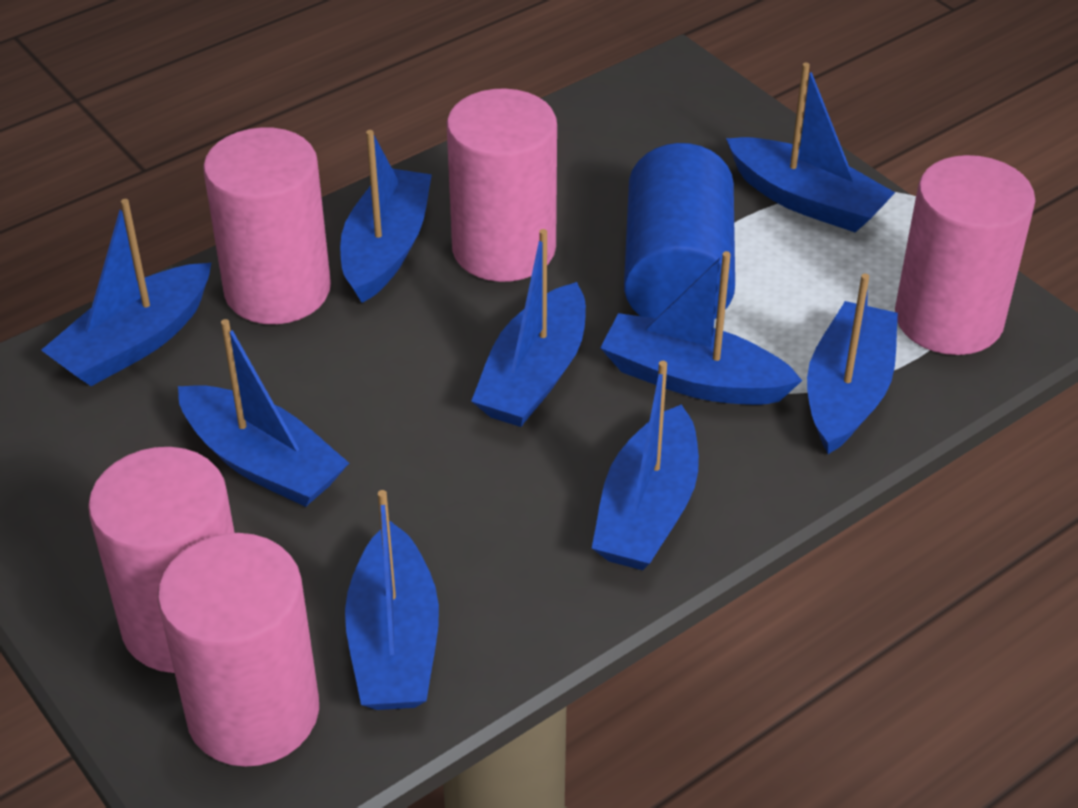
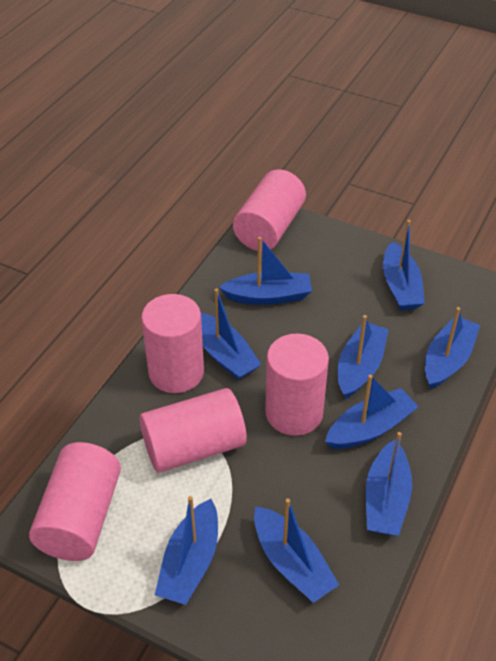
blue cylinder: [624,143,735,319] = 1 -> none = 0

